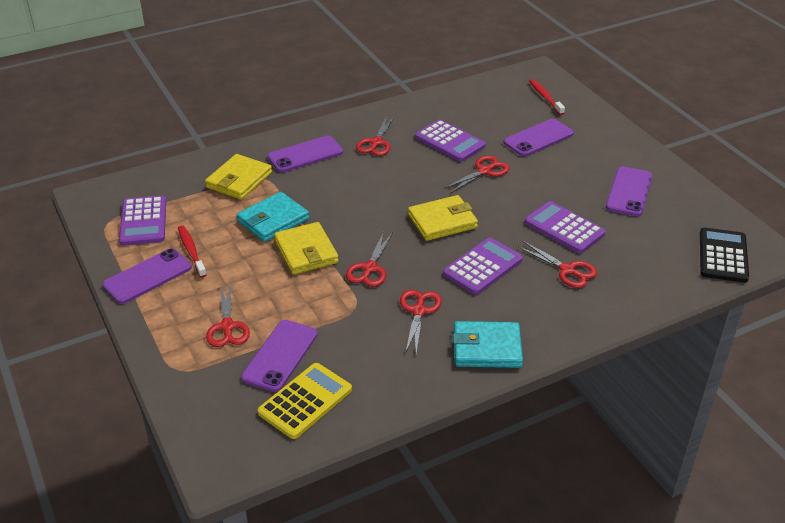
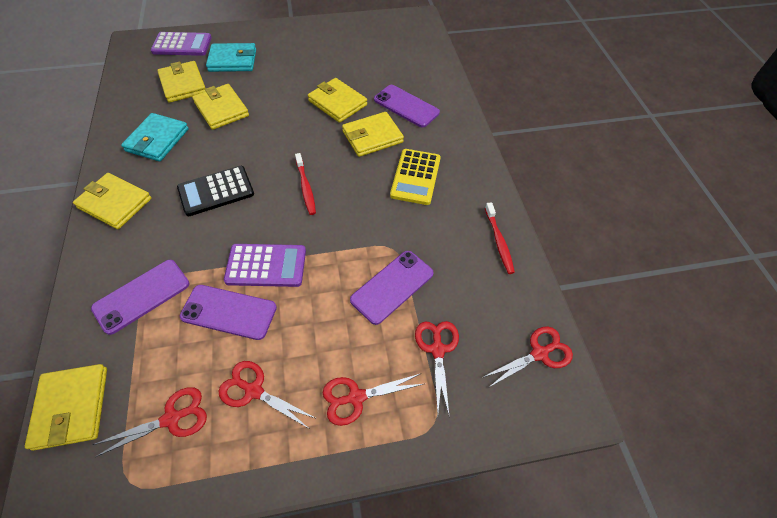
purple calculator: [119,195,166,245] [415,120,486,162] [443,238,523,294] [525,201,605,253] = 4 -> [151,32,212,56] [224,244,306,287] = 2
purple phone: [102,248,192,304] [241,320,317,392] [267,136,343,172] [503,119,574,156] [606,166,652,216] = 5 -> [91,260,189,335] [180,285,277,340] [350,251,434,325] [374,85,440,128] = 4
red scissors: [206,285,250,347] [346,232,393,287] [356,116,395,156] [400,289,442,354] [444,155,510,193] [517,241,597,288] = 6 -> [93,387,207,457] [218,361,317,428] [323,373,423,426] [415,321,459,414] [484,327,573,388] = 5
yellow wallet: [205,154,272,200] [274,222,339,275] [408,195,478,241] = 3 -> [25,364,107,451] [73,173,152,229] [157,61,206,103] [192,84,249,130] [308,78,367,123] [342,112,404,157] = 6

